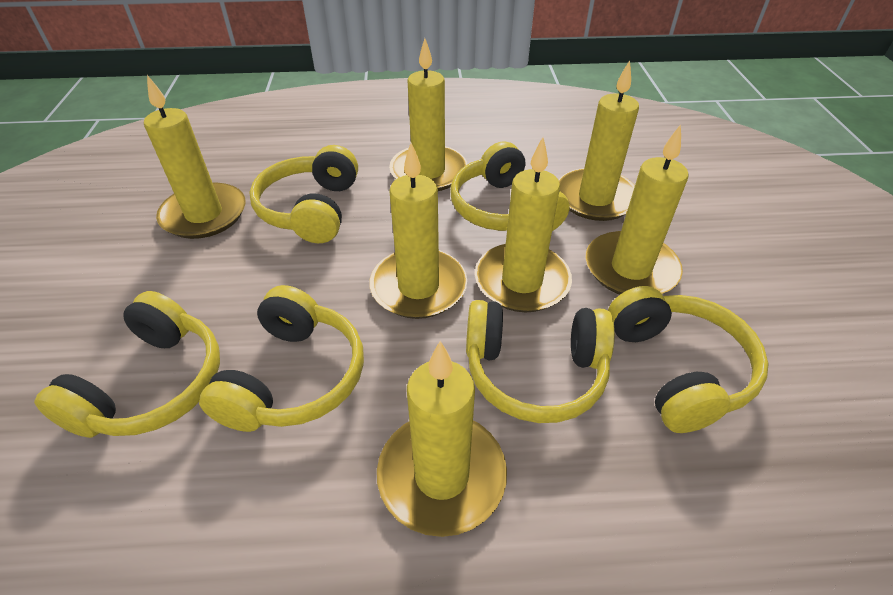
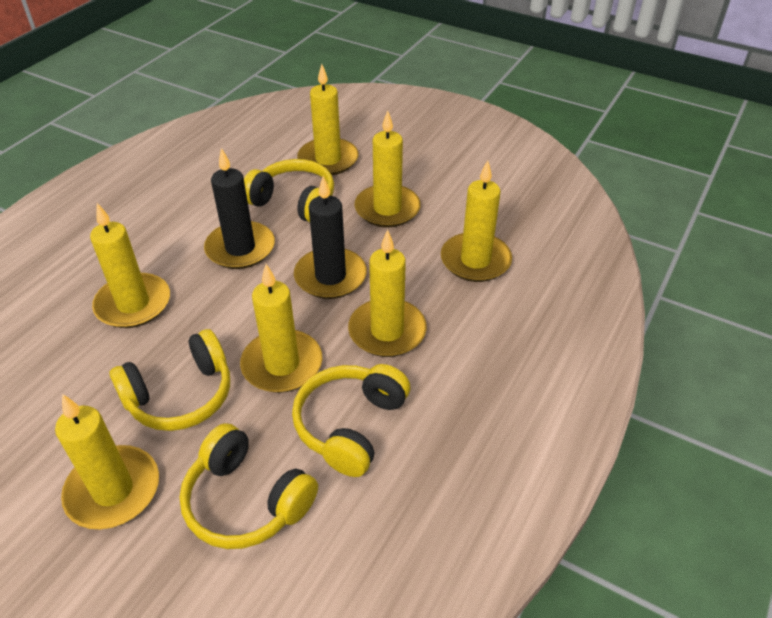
black candle: none = 0 -> [204,148,275,269] [294,176,367,299] = 2
yellow headphones: [34,291,220,438] [199,285,364,432] [249,145,358,243] [450,141,570,231] [466,300,615,423] [608,286,768,433] = 6 -> [110,329,230,431] [180,423,318,549] [244,159,334,223] [292,364,410,477] = 4

